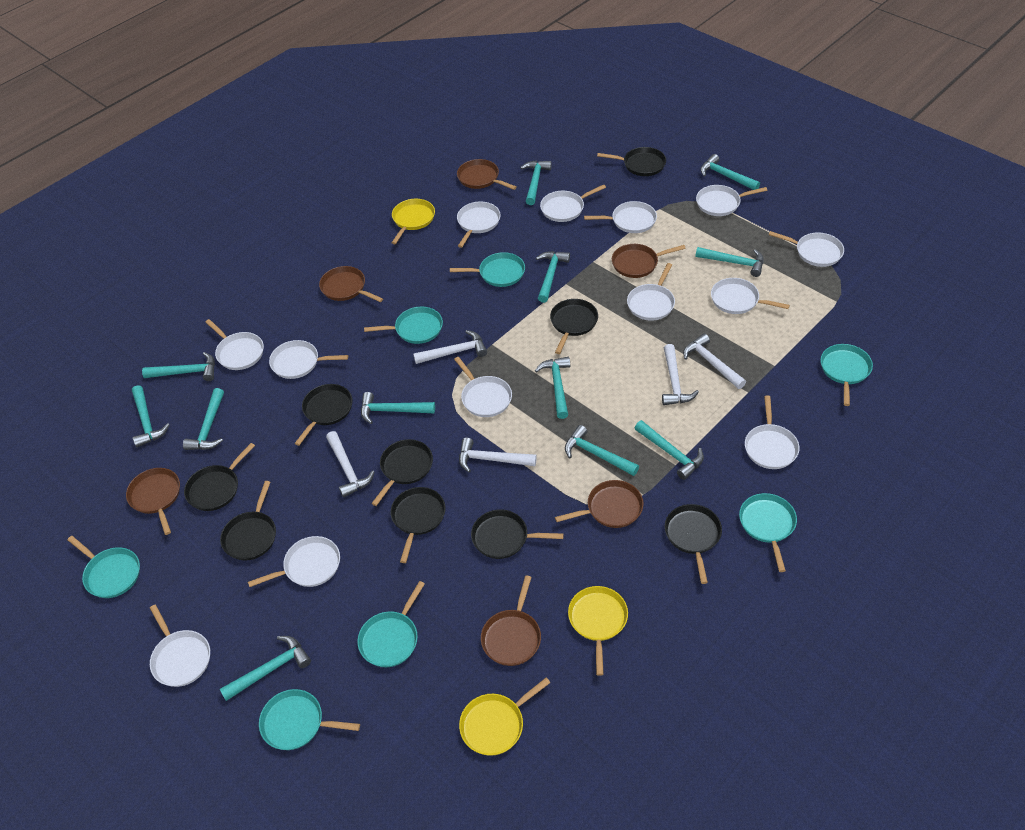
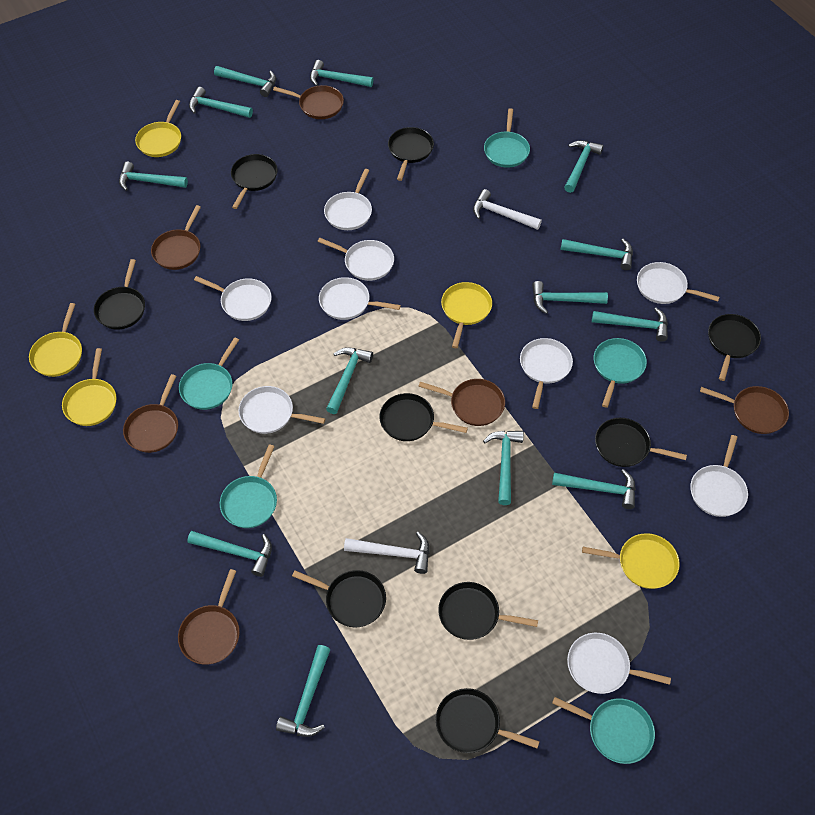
turquoise hammer: [132,385,170,447] [142,352,215,381] [183,388,224,450] [220,636,311,701] [361,392,435,424] [520,161,552,205] [535,357,570,419] [536,251,570,303] [565,425,639,476] [635,420,704,480] [695,247,764,277] [700,154,760,190] = 12 -> [119,161,188,191] [187,531,272,577] [189,87,253,118] [214,66,276,97] [276,645,330,737] [310,60,373,87] [326,347,373,414] [483,431,524,505] [532,281,608,314] [552,469,636,509] [560,239,633,270] [564,140,604,193] [592,308,668,342] = 13
turquoise pan: [67,536,140,598] [259,689,360,750] [357,581,425,667] [364,307,443,344] [450,252,525,287] [739,493,797,572] [820,344,873,406] = 7 -> [179,337,239,410] [220,444,277,528] [484,108,530,168] [552,697,655,764] [594,338,647,408] = 5
white hammer: [326,431,374,497] [413,330,487,364] [459,438,537,473] [662,344,699,405] [683,334,746,389] = 5 -> [344,532,430,574] [473,189,542,230] = 2
white pan: [150,604,210,687] [205,319,264,370] [248,536,340,587] [269,340,348,379] [454,357,512,417] [457,202,501,248] [540,185,606,222] [584,201,657,233] [627,263,675,321] [696,185,768,216] [711,278,790,314] [745,395,800,469] [769,231,844,267] = 13 -> [194,276,272,321] [238,386,325,434] [317,238,394,281] [319,277,401,320] [324,169,372,230] [520,338,573,409] [567,633,671,694] [637,262,720,304] [690,435,748,517] = 9
yellow pan: [392,199,435,244] [459,677,551,756] [568,586,628,676] = 3 -> [29,303,82,377] [62,348,116,426] [135,100,181,157] [441,282,492,348] [582,533,680,589] = 5

